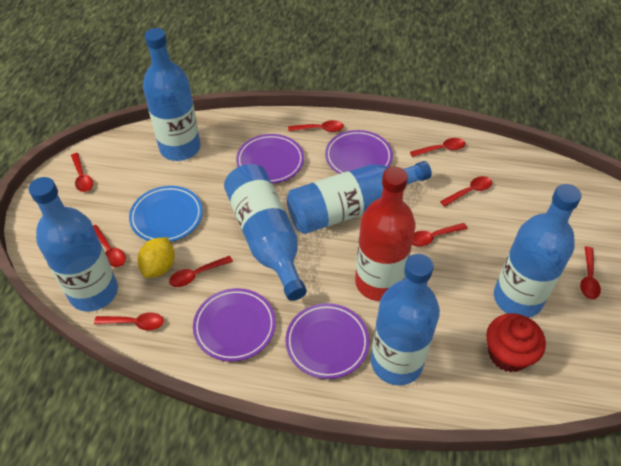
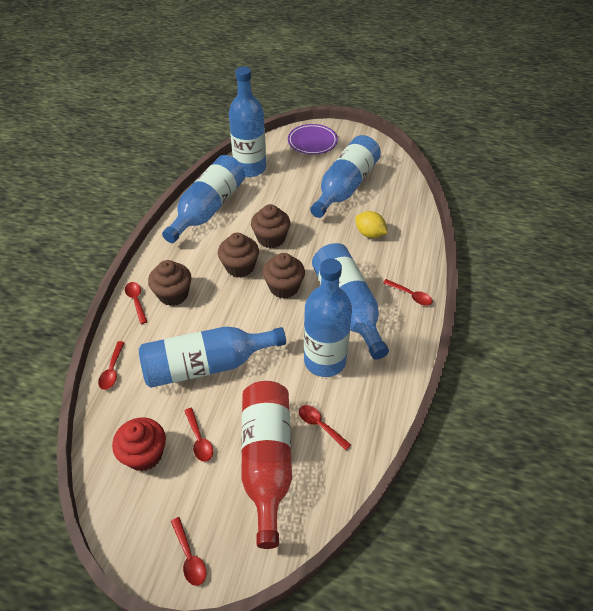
blue plate: [129,186,203,242] = 1 -> none = 0
brown cupcake: none = 0 -> [148,260,192,306] [218,233,259,278] [251,204,290,248] [263,253,305,299] = 4
purple plate: [193,288,276,362] [236,134,304,184] [285,303,370,379] [325,130,393,174] = 4 -> [288,124,338,155] = 1
red spoon: [71,153,93,192] [93,225,126,267] [94,312,164,331] [169,256,233,287] [288,120,344,132] [410,138,465,157] [412,223,467,247] [440,176,492,207] [580,246,601,299] = 9 -> [98,341,125,390] [125,282,147,324] [171,517,206,586] [184,408,213,462] [299,405,351,450] [383,279,433,305] = 6

